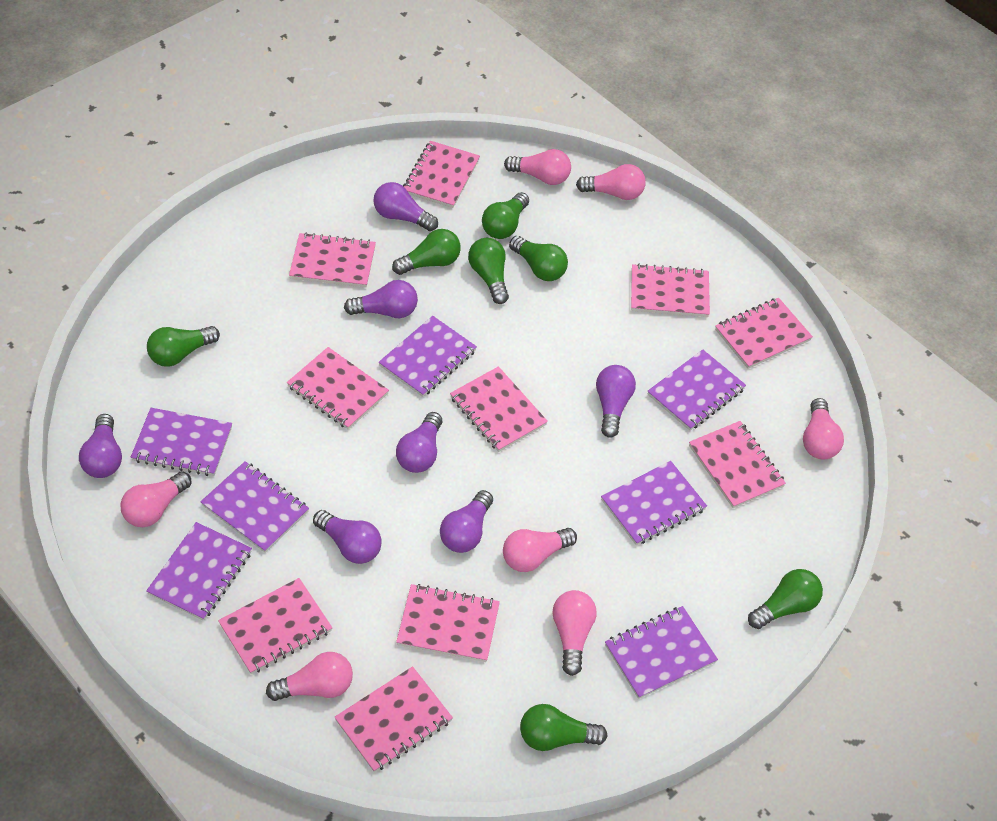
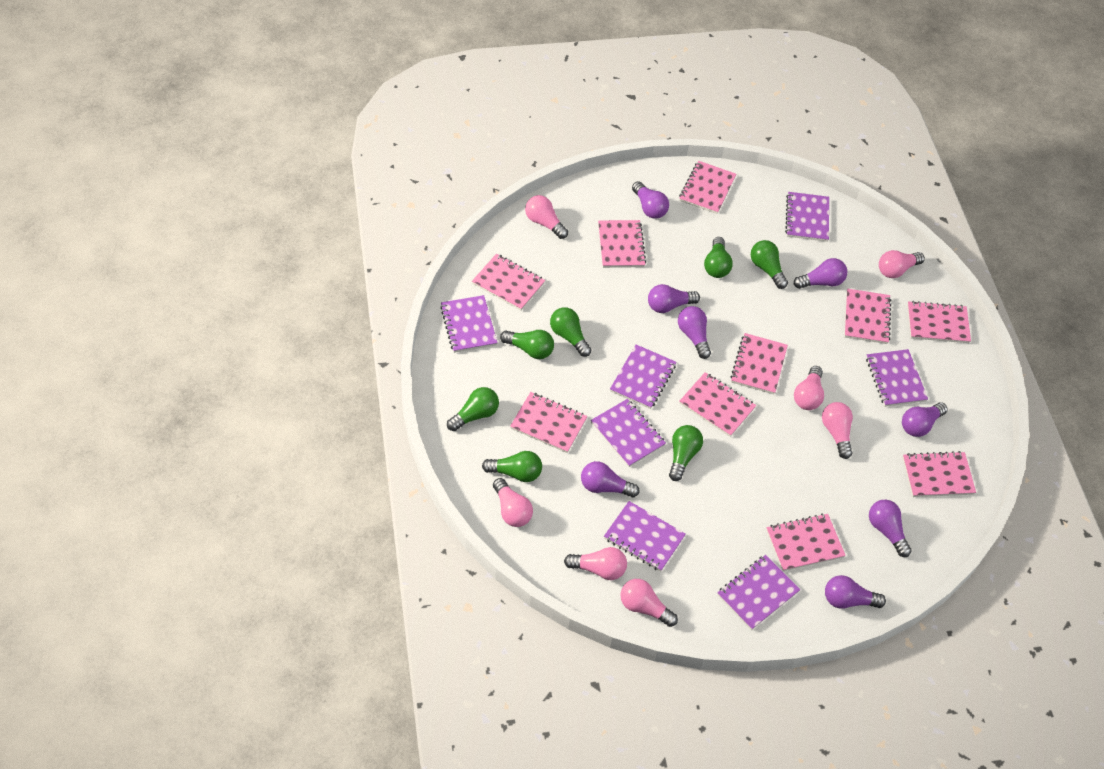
purple light bulb: [79,414,122,478] [313,510,382,564] [344,280,418,318] [373,182,438,231] [396,412,442,473] [440,490,493,553] [596,365,636,438] = 7 -> [581,461,640,497] [632,181,669,219] [648,284,700,313] [678,306,711,359] [794,258,847,289] [825,575,886,609] [869,500,912,557] [902,402,948,437] = 8

